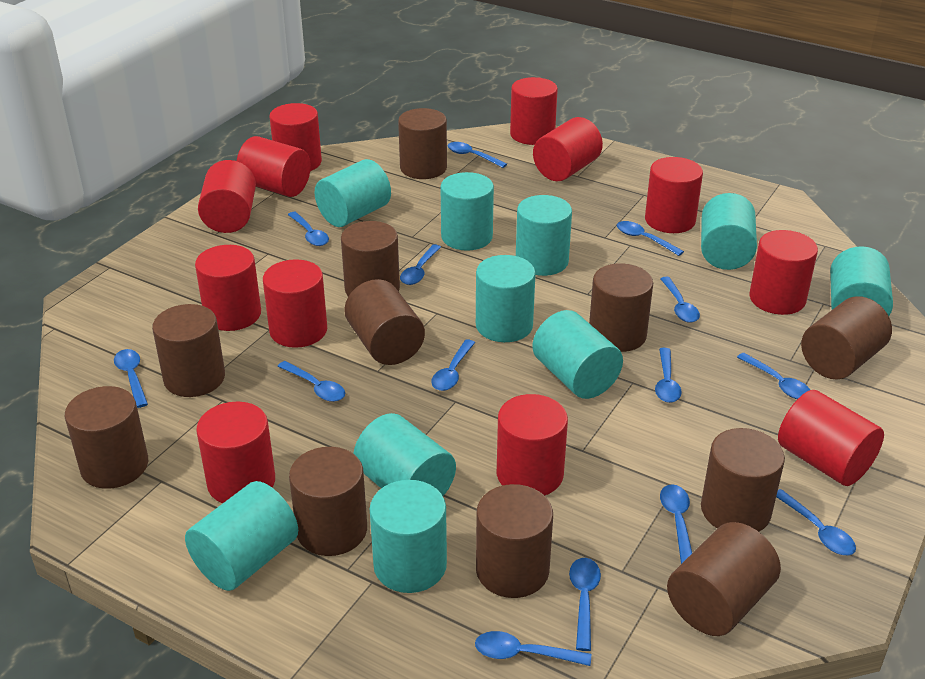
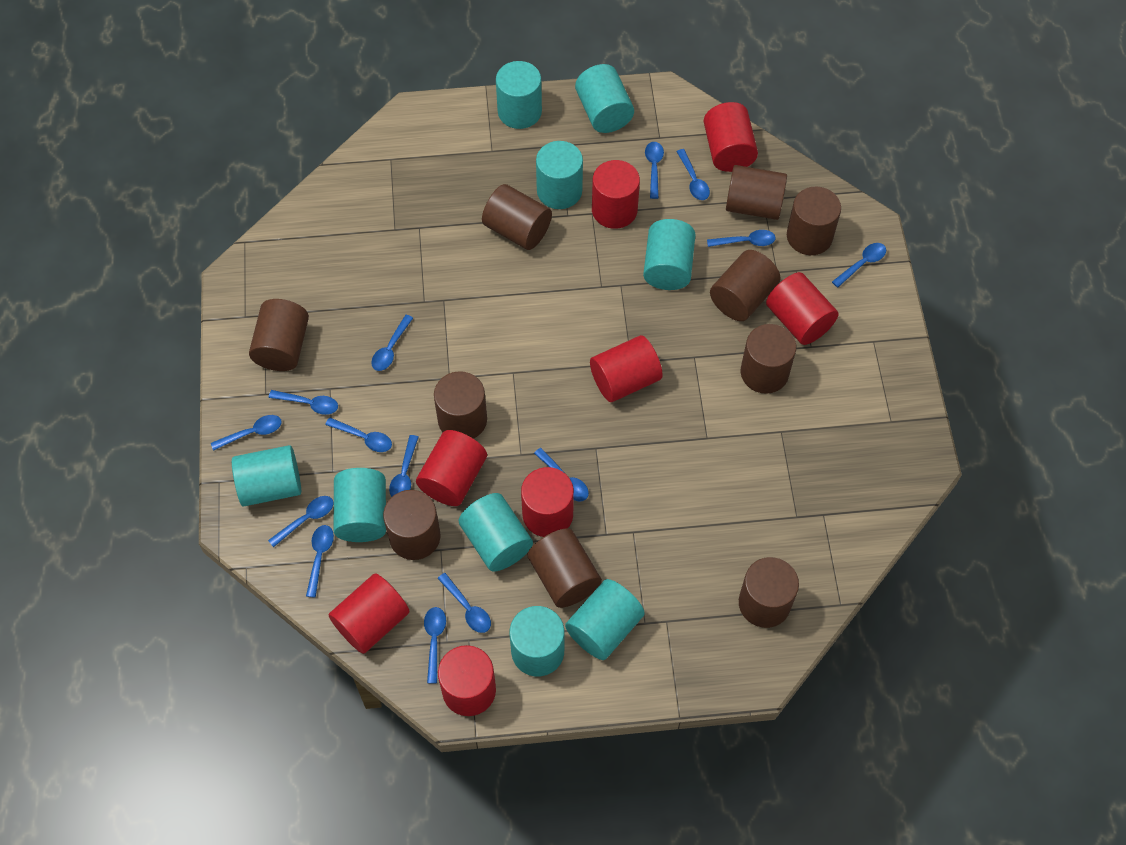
brown cylinder: [65,386,148,489] [152,304,225,397] [289,447,367,556] [341,221,400,297] [344,279,425,365] [398,108,447,179] [476,484,553,598] [589,263,653,352] [667,522,781,636] [701,428,785,532] [801,296,892,379] = 11 -> [249,299,309,371] [383,490,441,560] [434,371,487,439] [482,184,552,250] [528,528,602,608] [710,250,781,321] [726,165,787,220] [739,557,799,628] [741,324,796,394] [787,187,841,255] = 10
red cylinder: [195,245,261,331] [196,401,275,504] [198,160,256,233] [237,136,311,197] [263,259,327,348] [270,103,322,171] [497,394,568,496] [510,77,558,145] [533,117,603,181] [645,157,703,233] [749,230,818,315] [778,390,884,486] = 12 -> [329,573,410,654] [416,430,487,506] [438,645,496,716] [521,467,574,537] [590,335,663,402] [592,160,640,229] [704,102,758,172] [766,272,838,345] = 8
turquoise cylinder: [185,481,298,591] [314,159,391,227] [353,413,456,496] [370,480,447,593] [441,172,494,251] [476,255,536,342] [516,195,572,276] [532,310,623,399] [701,193,757,270] [830,246,893,316] = 10 -> [232,445,301,507] [334,468,386,542] [458,493,533,572] [496,61,542,129] [509,606,564,677] [536,141,583,209] [565,579,645,660] [575,64,634,133] [643,219,696,290] = 9

